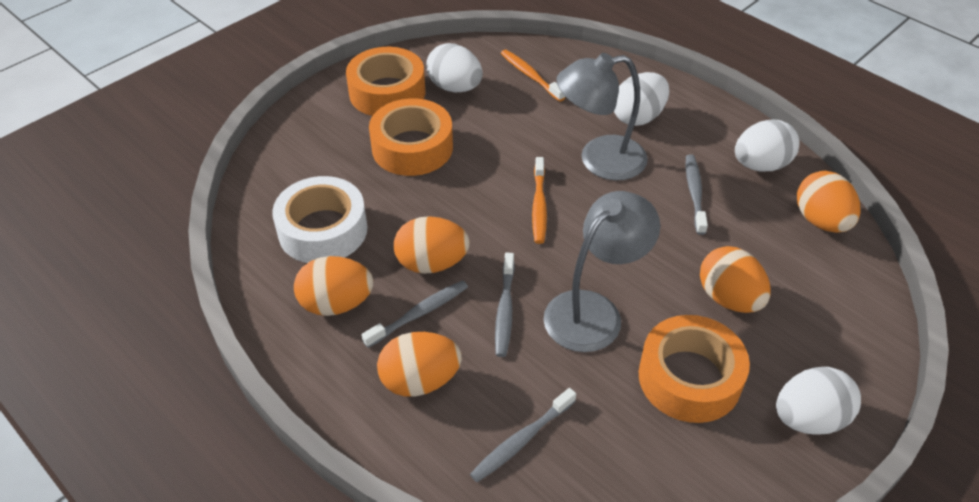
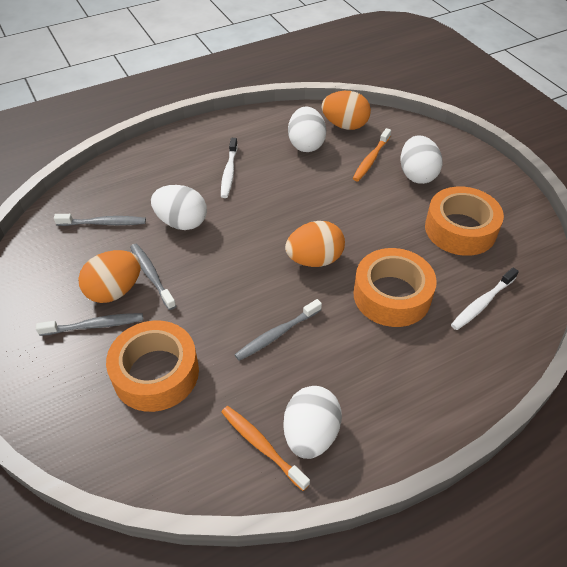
grey lamp: [543,191,660,352] [556,53,648,180] = 2 -> none = 0
orange egg: [294,256,373,316] [377,332,462,397] [394,216,470,274] [700,246,771,313] [797,171,860,233] = 5 -> [78,250,141,303] [285,221,345,267] [322,91,371,130] = 3
white tape: [272,176,368,263] = 1 -> none = 0
white toothbrush: none = 0 -> [221,138,238,198] [451,268,519,330] = 2

